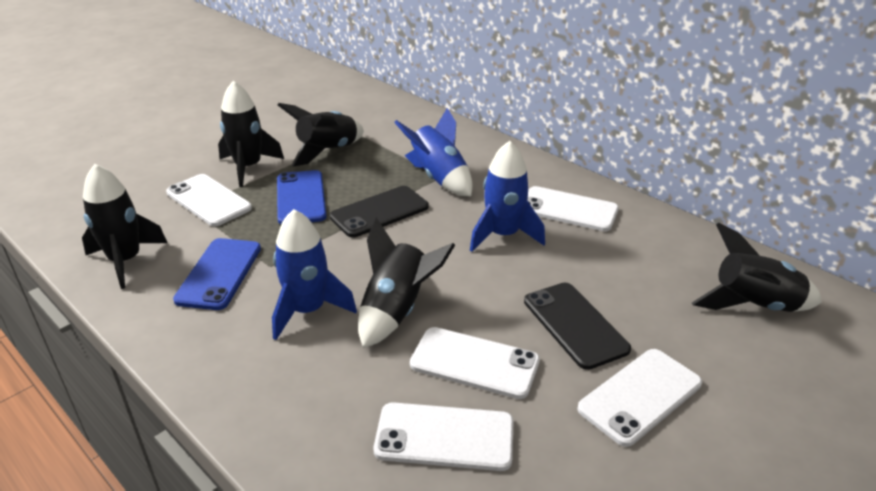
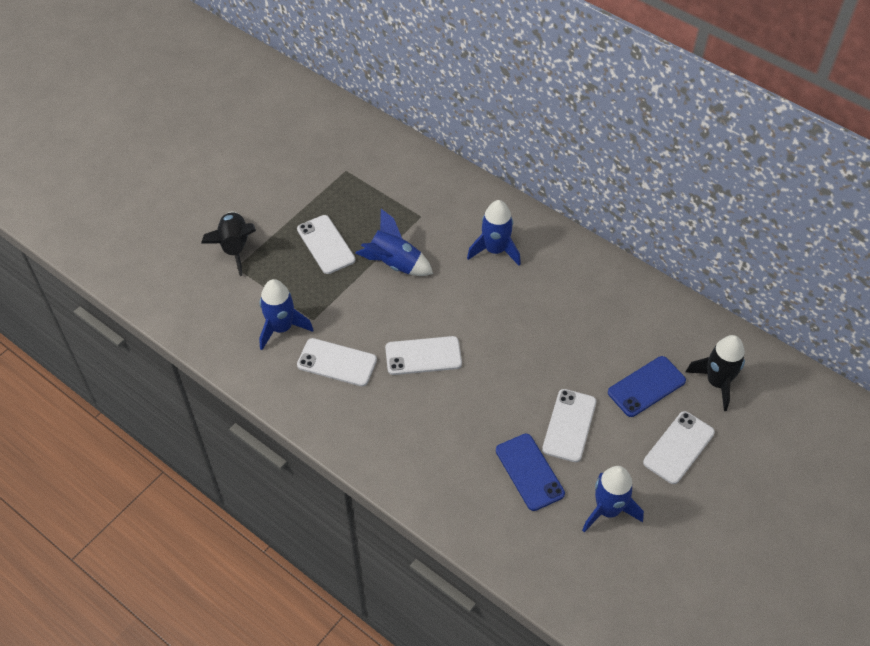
black phone: [330,186,429,237] [524,282,631,370] = 2 -> none = 0
black rocket: [82,164,167,289] [218,81,284,187] [278,103,364,167] [358,217,455,348] [692,223,822,312] = 5 -> [201,212,256,276] [686,335,745,411] = 2
blue rocket: [272,209,357,340] [394,108,473,197] [470,141,545,252] = 3 -> [259,279,313,350] [355,209,433,276] [467,200,521,266] [582,466,644,532] = 4

